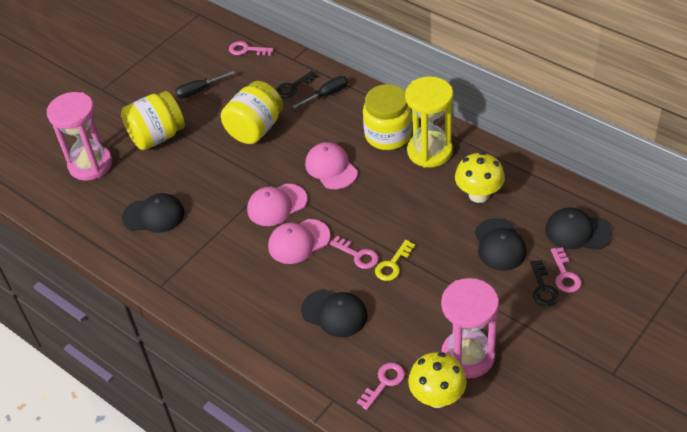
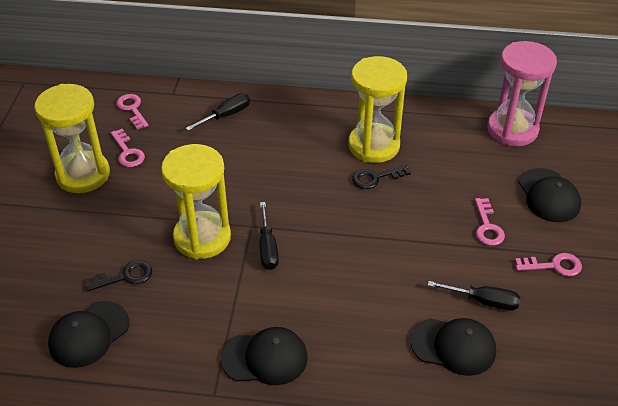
black screwdriver: [175,71,235,98] [292,76,348,109] = 2 -> [185,93,250,131] [260,202,279,270] [428,281,520,311] = 3
pink cap: [247,184,307,226] [268,219,330,264] [305,142,358,189] = 3 -> none = 0
pink hourglass: [47,92,112,180] [441,278,499,378] = 2 -> [488,41,557,146] = 1
yellow hourglass: [405,77,453,168] = 1 -> [34,84,110,193] [161,144,231,259] [348,56,407,163] = 3
yellow jar: [121,91,185,150] [221,81,283,144] [363,84,412,150] = 3 -> none = 0
yellow key: [375,240,415,281] = 1 -> none = 0
yellow mushroom: [408,352,467,408] [455,152,505,203] = 2 -> none = 0

